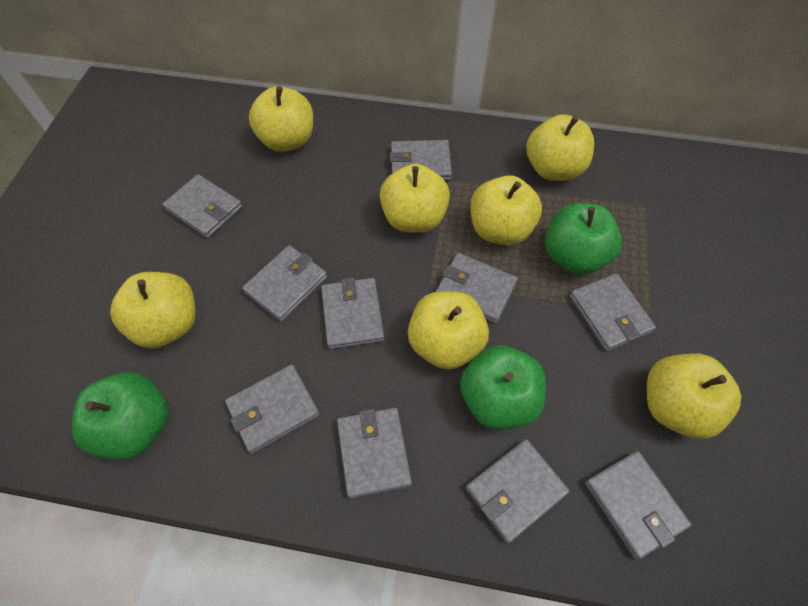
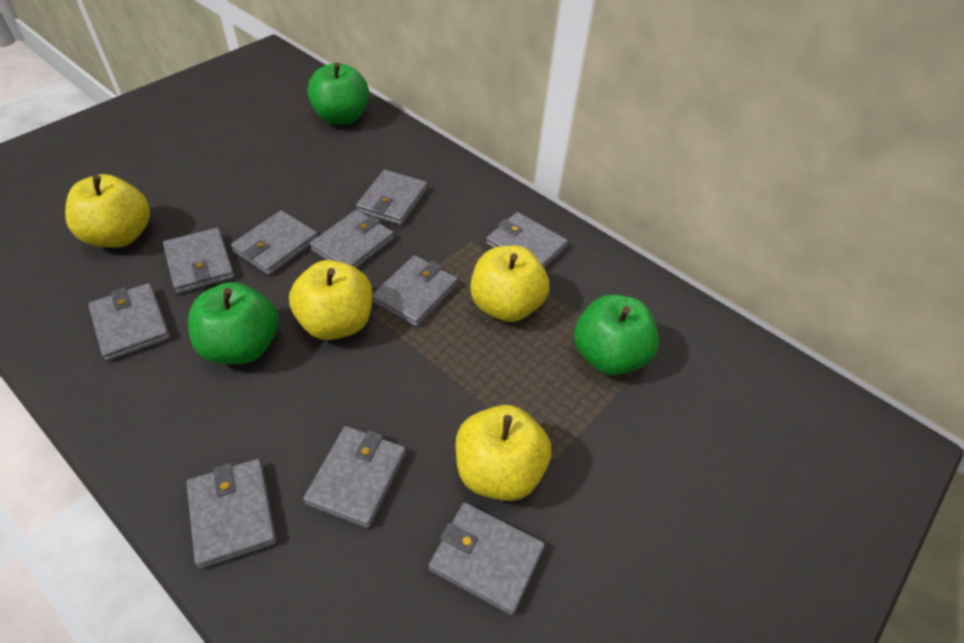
yellow apple: [110,272,196,348] [249,86,313,152] [380,164,450,233] [408,291,489,370] [470,175,542,246] [526,114,594,181] [647,353,741,439] = 7 -> [65,174,150,247] [289,260,372,340] [456,405,551,501] [470,246,549,322] = 4

